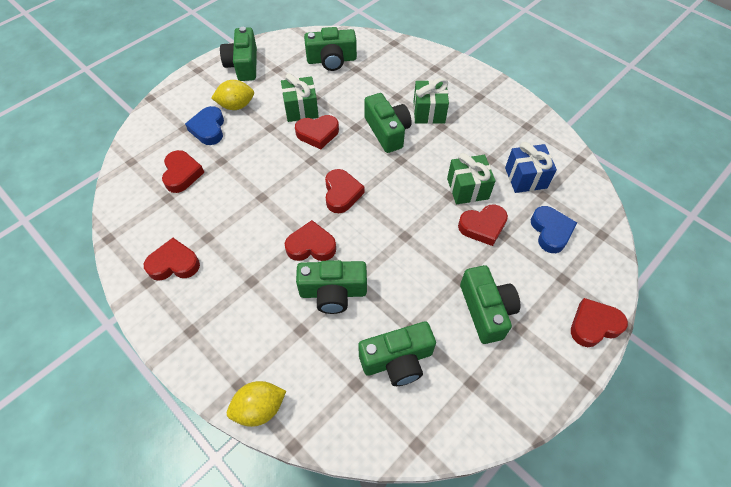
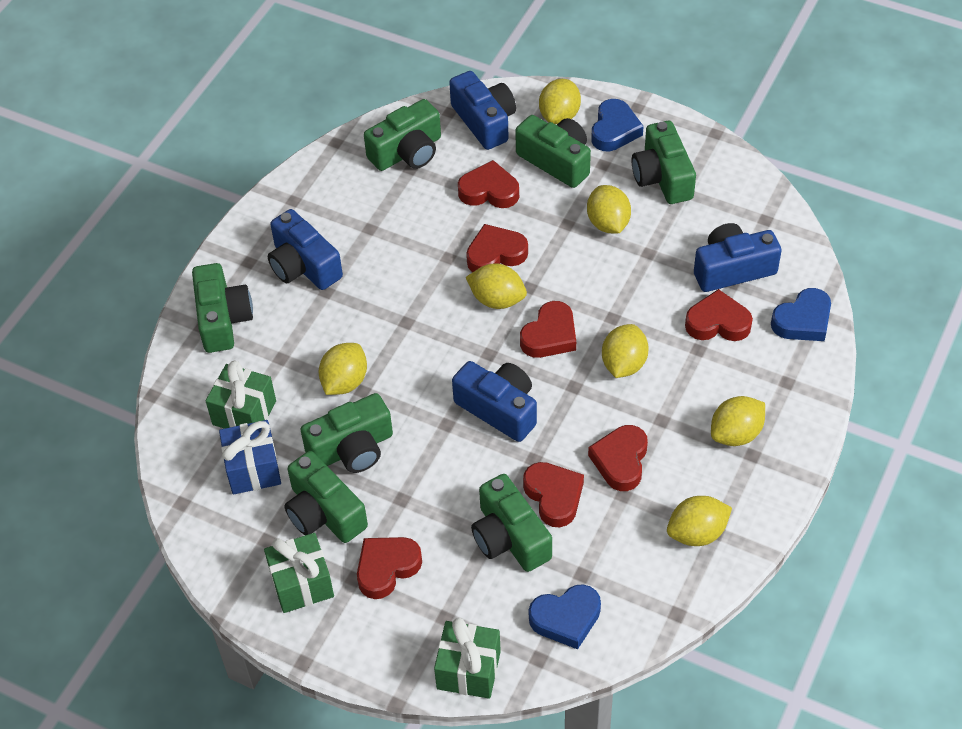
blue camera: none = 0 -> [268,209,343,290] [449,71,516,150] [452,361,537,442] [694,223,782,292] = 4
blue heart: [185,106,224,145] [531,206,577,253] = 2 -> [529,584,601,649] [591,99,644,151] [771,288,831,341] = 3
green camera: [220,27,257,81] [296,260,367,314] [304,27,357,71] [358,321,436,386] [364,93,412,153] [460,265,520,344] = 6 -> [192,263,253,353] [284,451,368,543] [300,393,393,473] [364,99,441,171] [471,474,552,572] [515,115,591,188] [632,121,696,204] = 7
yellow lemon: [211,80,254,110] [227,381,286,427] = 2 -> [319,343,367,395] [466,263,527,309] [539,79,581,124] [587,185,631,233] [602,324,649,378] [667,496,732,546] [711,396,765,446] = 7

